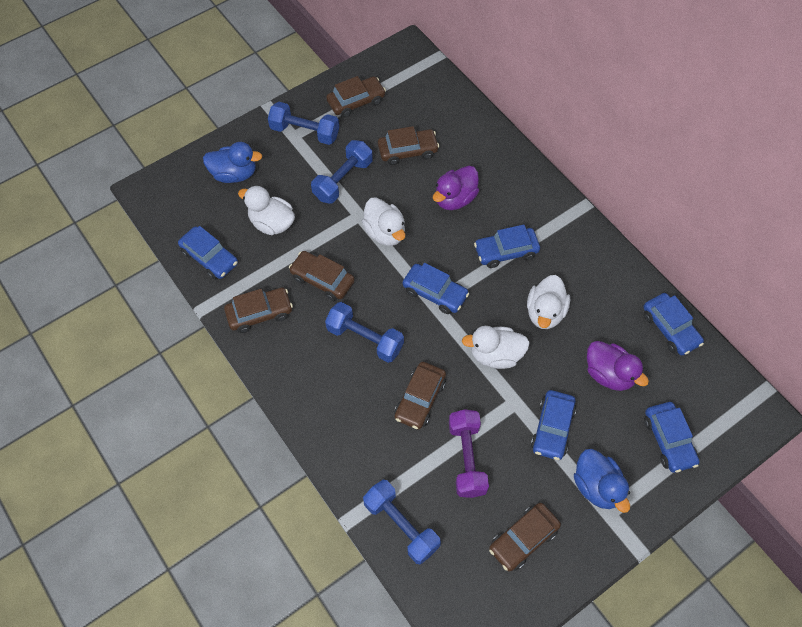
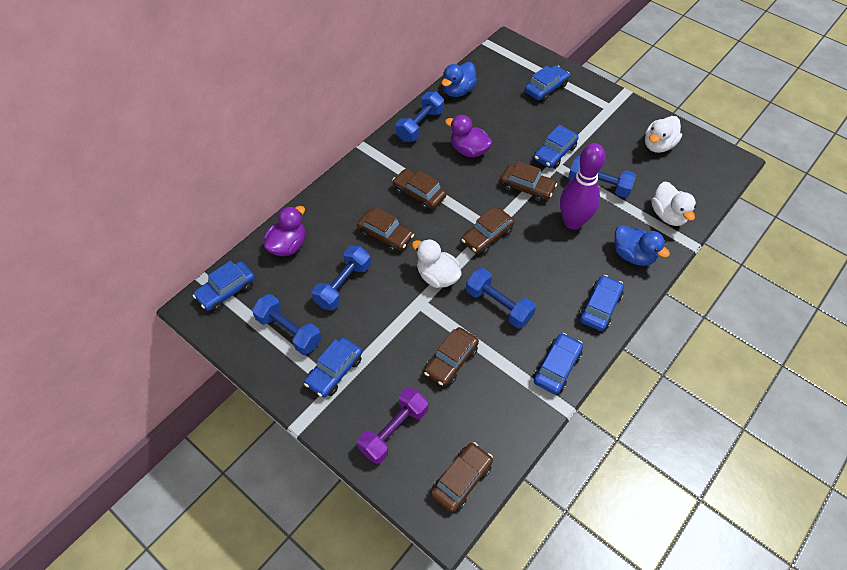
blue dumbbell: [268,102,339,145] [311,140,373,204] [325,302,404,363] [363,480,441,565] = 4 -> [252,294,322,355] [312,246,371,311] [396,92,444,142] [466,268,536,328] [568,156,636,198] = 5
purple bowling pin: none = 0 -> [560,143,606,230] = 1
white duck: [238,186,295,235] [361,197,406,246] [462,326,530,369] [527,275,570,329] = 4 -> [412,239,462,288] [645,116,682,153] [651,182,696,226] = 3

